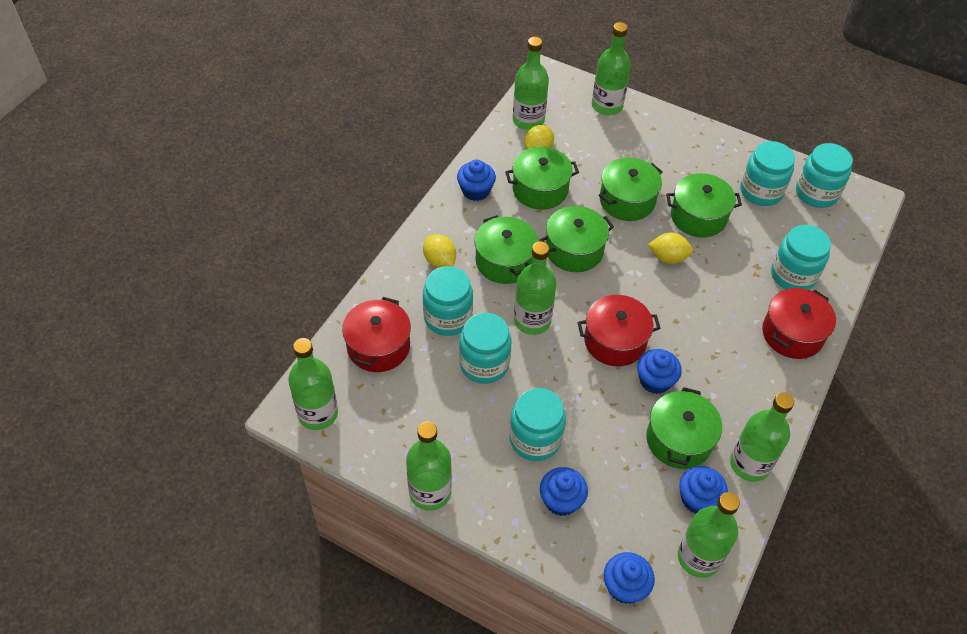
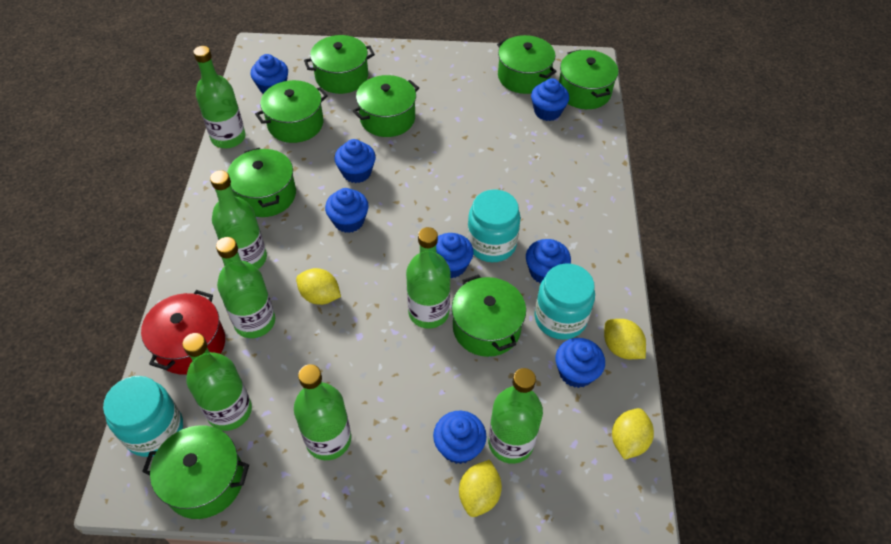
blue cupcake: [457,160,496,201] [540,467,588,516] [603,552,655,604] [637,349,682,394] [679,466,728,514] = 5 -> [251,54,288,94] [325,188,369,233] [335,139,376,183] [433,410,486,464] [436,233,474,278] [526,239,571,284] [531,78,569,121] [556,338,605,388] = 8
green pot: [475,215,538,284] [505,147,579,210] [540,206,614,272] [599,158,663,221] [646,387,722,469] [666,173,742,238] = 6 -> [142,425,249,519] [227,148,296,217] [255,80,328,143] [304,35,375,94] [353,75,419,137] [451,274,526,357] [497,35,557,94] [559,50,618,109] = 8
red pot: [342,297,411,372] [577,295,661,366] [762,288,836,359] = 3 -> [141,290,225,375] = 1
turquoise jar: [423,266,473,336] [459,313,512,384] [509,388,566,461] [740,141,795,206] [771,225,831,290] [796,143,853,208] = 6 -> [103,376,183,457] [467,190,521,262] [534,263,595,340] = 3
yellow lemon: [423,234,456,268] [524,125,554,150] [648,233,693,264] = 3 -> [296,268,341,305] [459,460,502,517] [604,319,646,359] [612,408,654,460] = 4

